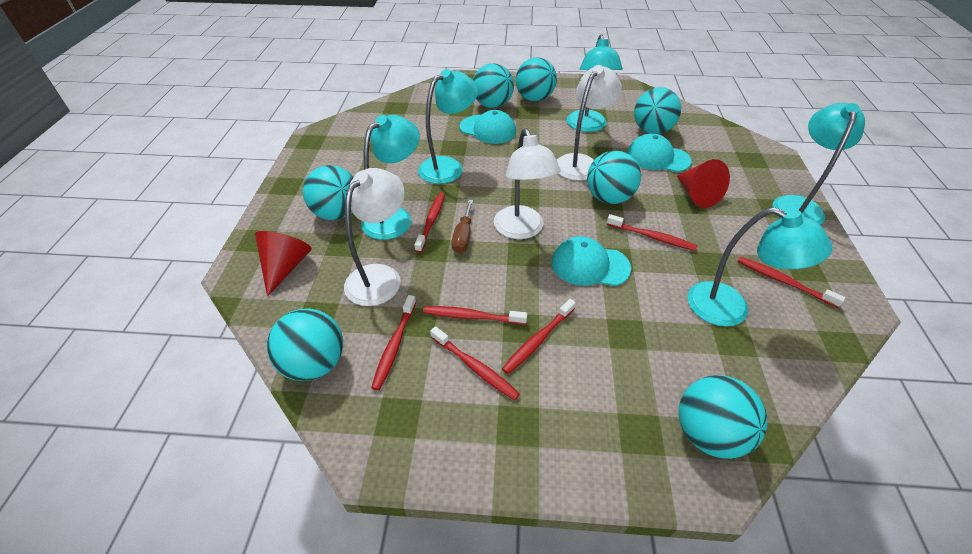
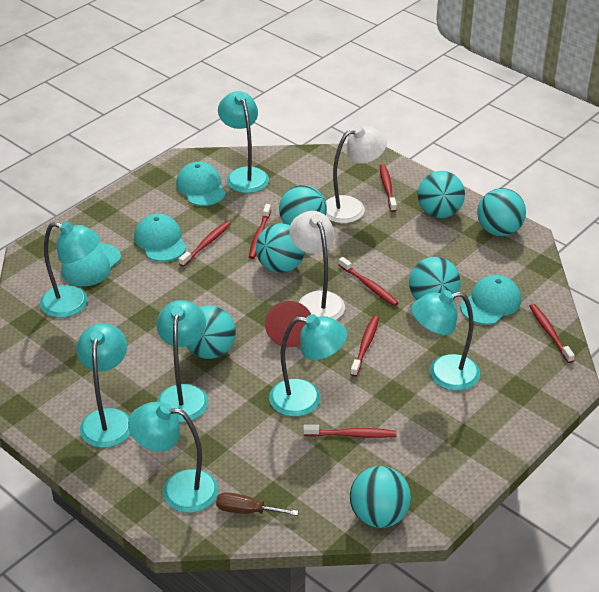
red cone: [255,231,312,297] [677,159,730,208] = 2 -> [265,301,311,347] = 1
turquoise cap: [460,110,516,144] [552,236,631,286] [627,133,691,172] = 3 -> [61,243,121,286] [134,214,187,262] [176,162,226,206] [460,275,521,325] = 4
turquoise lamp: [361,115,420,240] [418,69,478,184] [567,34,623,132] [688,207,833,327] [772,103,865,225] = 5 -> [40,221,100,318] [76,324,130,448] [128,402,218,513] [157,300,208,422] [218,91,269,193] [269,314,347,417] [411,290,480,391] = 7
white lamp: [344,168,405,306] [494,128,561,239] [557,65,622,181] = 3 -> [289,211,345,320] [326,125,387,223] = 2

